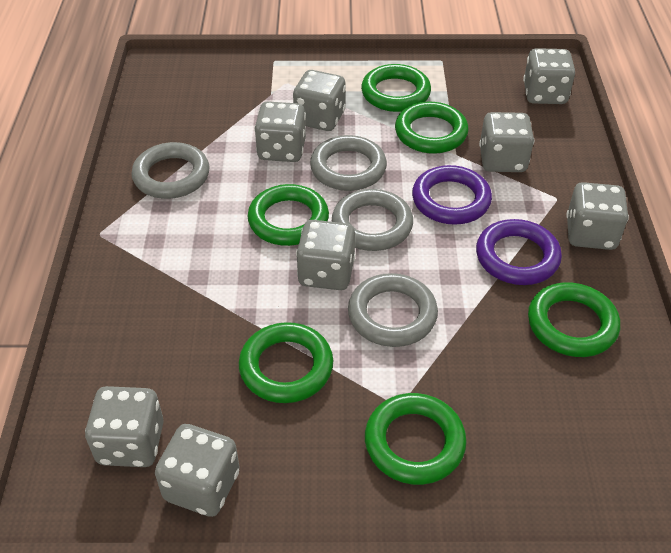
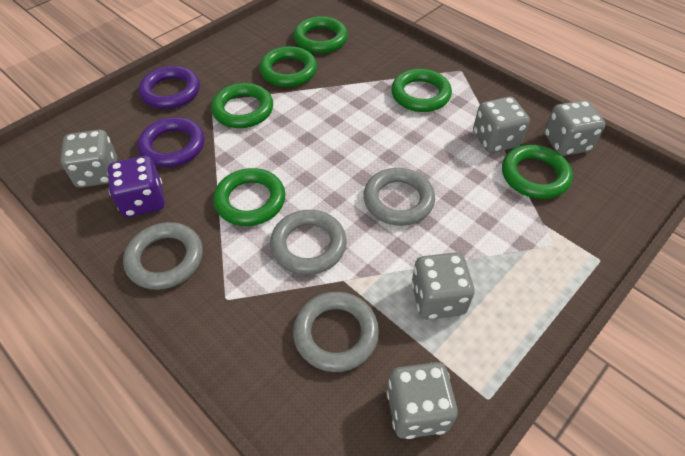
grey dice: [85,386,164,467] [155,424,240,517] [254,101,306,162] [293,70,346,131] [296,220,355,290] [479,112,534,172] [523,48,575,104] [566,182,629,250] = 8 -> [60,130,117,188] [387,362,458,439] [411,252,475,319] [473,97,530,153] [544,100,606,156] = 5
purple dice: none = 0 -> [107,156,165,217] = 1

